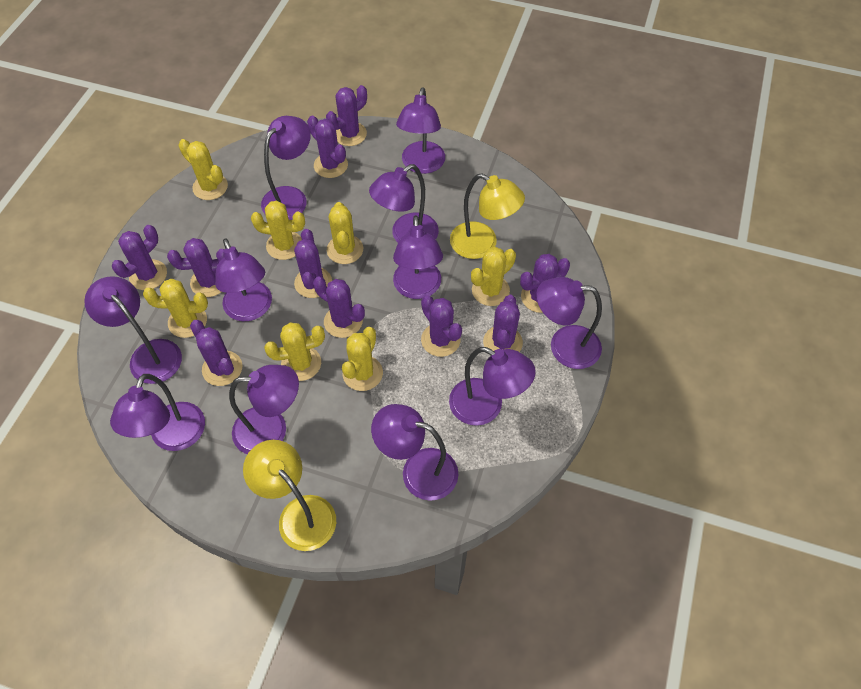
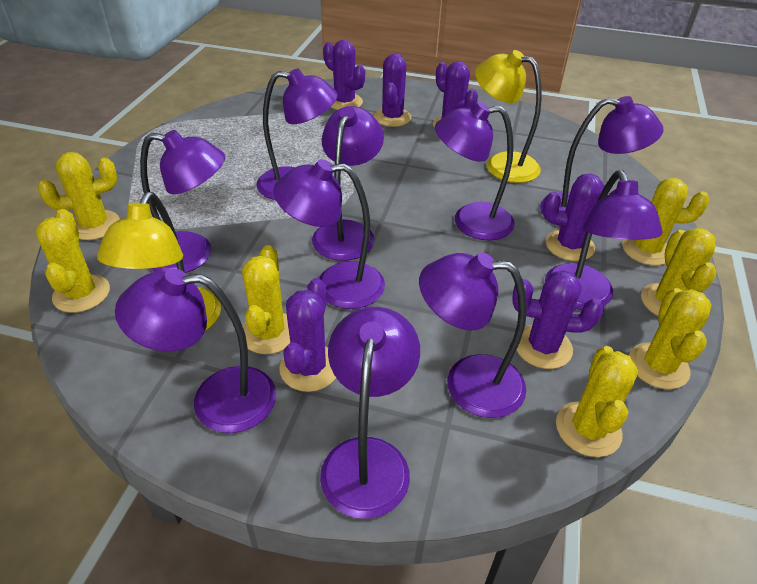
purple cactus: [112,225,167,290] [167,238,225,297] [190,320,242,386] [294,229,332,298] [307,115,348,178] [313,276,365,338] [326,85,367,146] [421,295,462,357] [483,295,523,352] [520,254,570,313] = 10 -> [279,278,336,392] [323,40,365,110] [374,53,411,127] [433,61,478,128] [512,270,604,369] [543,174,616,261] = 6
purple lamp: [84,276,182,384] [110,374,205,451] [215,238,272,321] [229,365,299,454] [261,116,311,220] [369,164,439,243] [371,404,459,501] [393,215,443,299] [396,88,445,174] [449,347,536,426] [536,277,602,369] = 11 -> [115,269,276,433] [140,130,225,273] [256,69,338,200] [273,159,385,309] [312,106,384,261] [320,307,420,519] [419,252,527,418] [435,102,515,240] [540,96,663,226] [545,170,663,310] = 10

